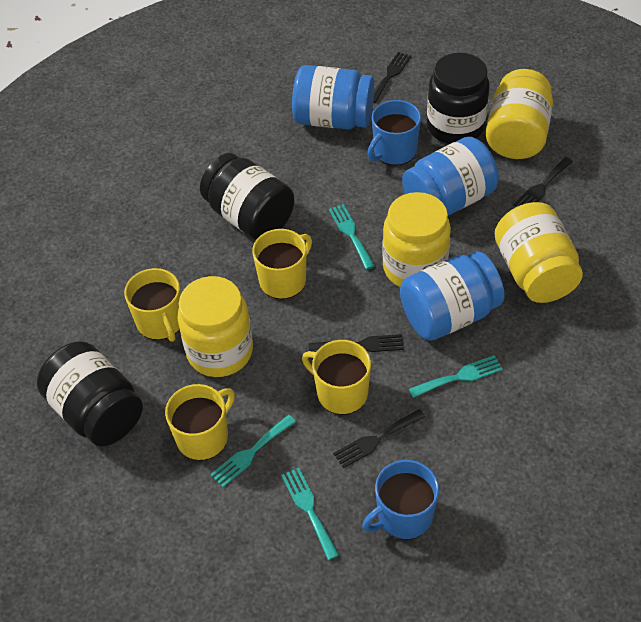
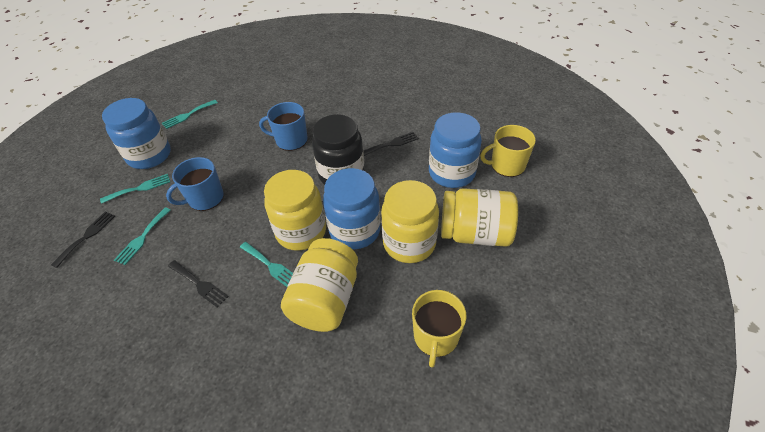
black fork: [308,334,404,352] [333,409,426,468] [373,52,411,103] [513,157,573,206] = 4 -> [51,212,115,268] [168,260,229,308] [363,132,419,156] = 3
black jar: [37,341,143,446] [200,153,294,240] [427,53,490,144] = 3 -> [312,114,365,185] = 1
yellow mug: [124,268,181,342] [165,384,235,461] [252,229,312,299] [302,340,371,415] = 4 -> [412,290,466,368] [480,125,536,177] = 2

